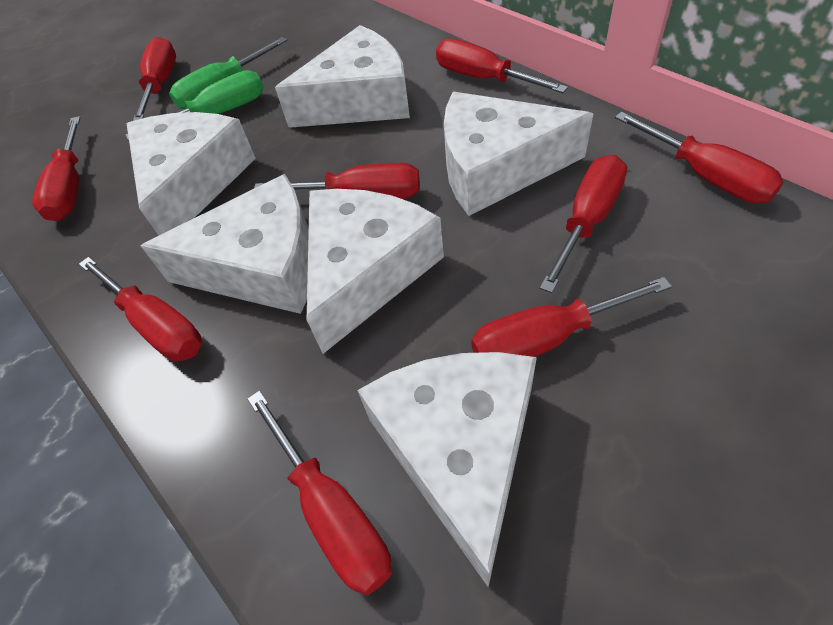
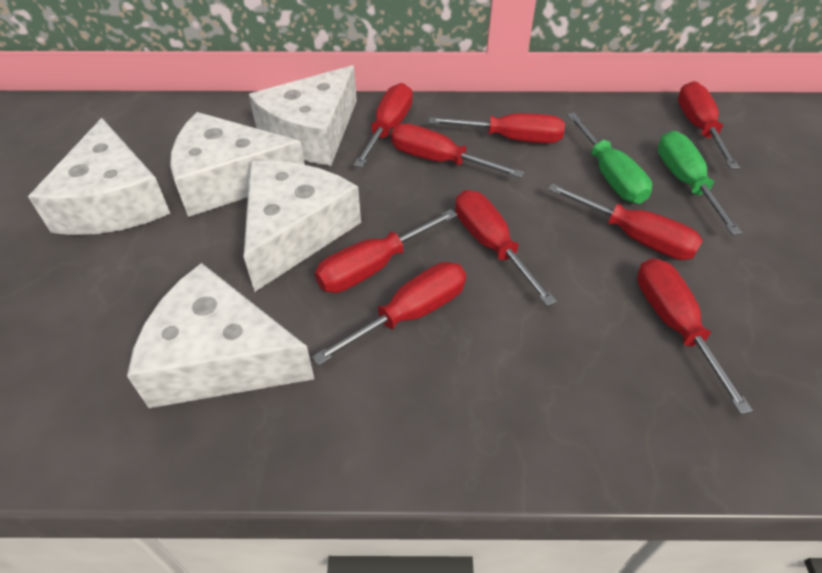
white cheese: [127,112,256,235] [141,174,309,314] [275,25,410,128] [307,189,444,354] [357,352,537,587] [444,92,594,216] = 6 -> [28,118,170,235] [127,263,314,408] [170,112,305,217] [244,161,361,292] [249,65,357,166] = 5

